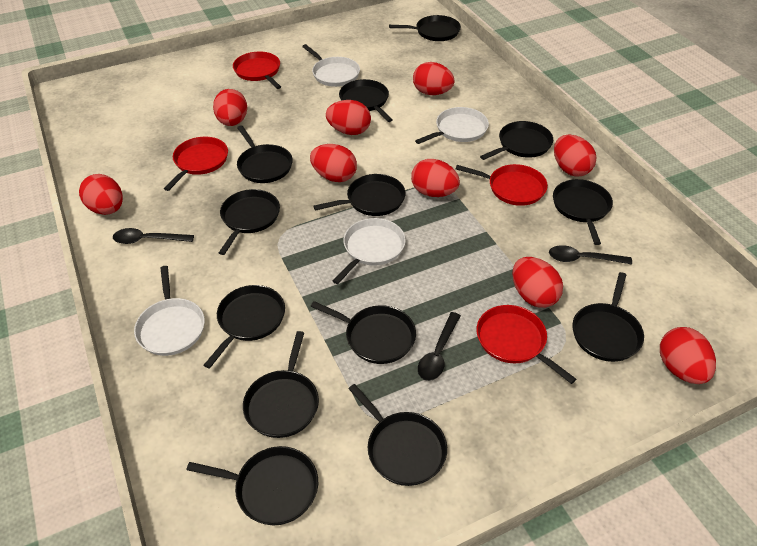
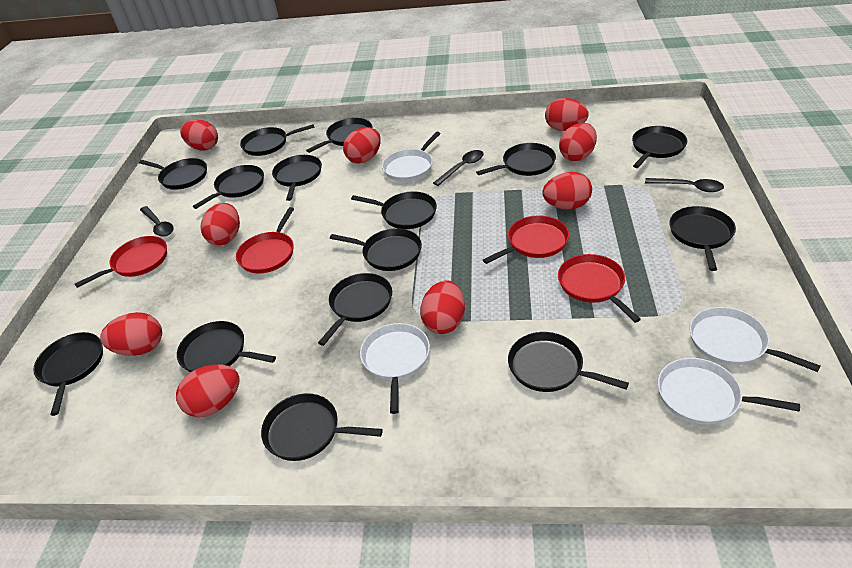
black pan: [187,446,318,525] [204,285,285,369] [219,189,280,255] [237,125,293,183] [243,331,319,438] [311,301,416,364] [313,174,405,216] [339,79,393,122] [348,384,447,486] [389,15,461,41] [480,121,553,160] [553,179,613,245] [572,272,644,362] = 13 -> [33,332,103,416] [139,158,207,190] [177,321,276,372] [193,165,264,209] [240,124,315,156] [261,393,383,461] [272,155,322,201] [306,118,373,153] [318,273,392,346] [330,228,422,271] [351,191,437,229] [476,143,556,176] [508,332,629,392] [632,126,687,168] [669,206,736,271] = 15

